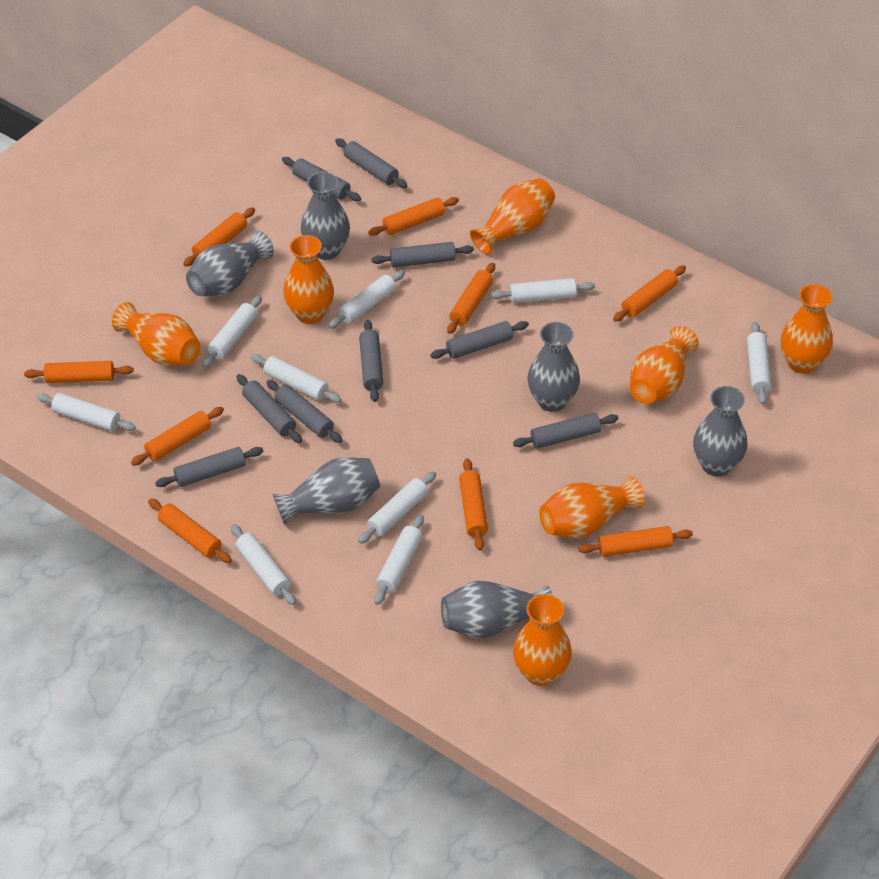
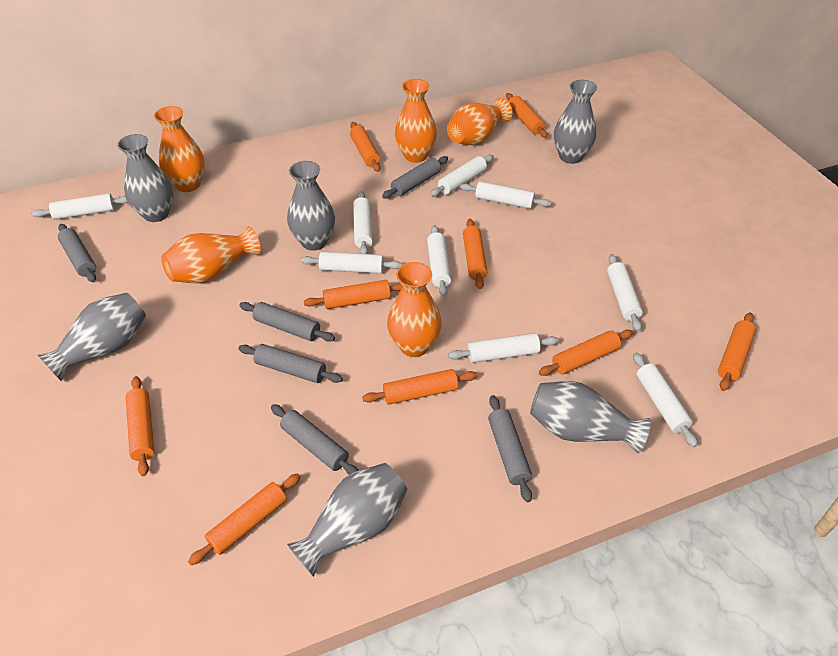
grey rolling pin: [155,447,263,487] [236,374,302,443] [266,380,343,443] [282,157,361,201] [335,138,407,188] [359,320,383,402] [371,242,474,268] [430,321,529,359] [513,413,618,449] = 9 -> [58,224,96,282] [238,344,343,383] [239,302,335,342] [271,404,359,475] [382,156,448,199] [488,395,532,502] = 6
orange vase: [112,302,201,366] [283,235,334,324] [470,178,555,255] [513,594,572,686] [539,476,645,538] [630,326,699,404] [781,284,833,374] = 7 -> [154,106,205,192] [161,226,261,283] [387,262,442,357] [395,79,437,163] [447,98,512,145] = 5

